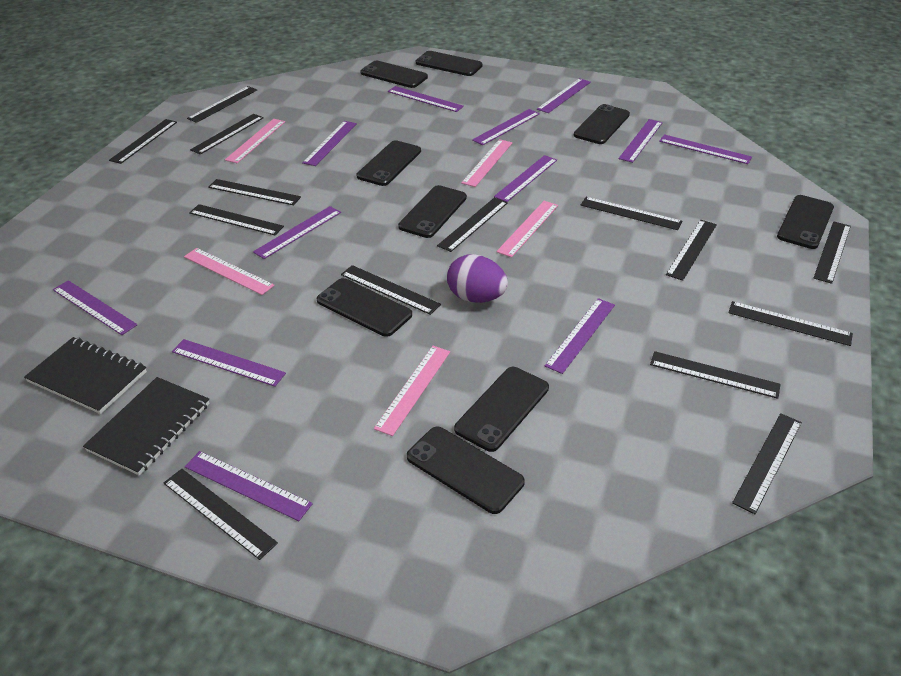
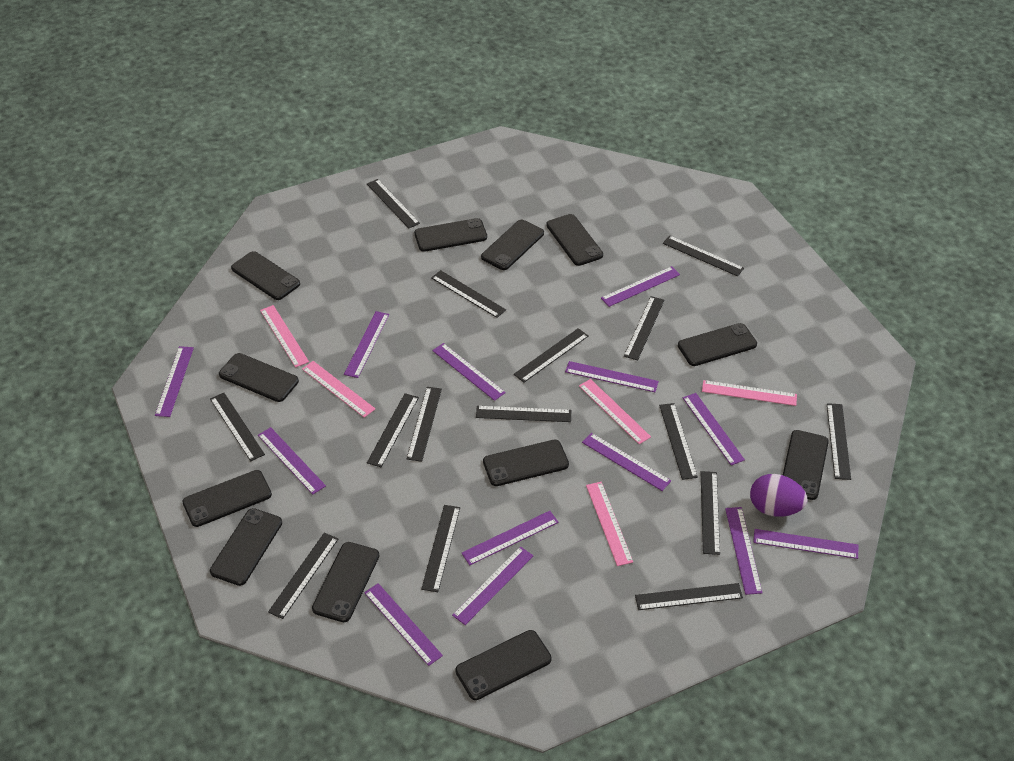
black notebook: [24,337,147,414] [83,377,210,476] = 2 -> none = 0
black phone: [316,278,412,337] [356,140,421,186] [360,61,428,88] [398,185,467,238] [407,427,525,514] [416,51,483,76] [454,367,549,452] [574,104,630,144] [777,195,834,249] = 9 -> [182,470,272,527] [210,508,282,586] [219,353,299,402] [231,251,300,300] [312,542,379,622] [414,218,487,252] [455,630,552,700] [481,220,544,270] [483,440,569,486] [546,214,603,266] [678,323,757,366] [783,430,829,500] = 12
black ruler: [109,119,177,164] [164,469,278,560] [187,86,257,123] [189,204,284,235] [190,114,264,155] [208,179,301,205] [341,265,441,315] [437,197,508,252] [581,197,682,230] [650,351,781,399] [666,220,717,281] [728,301,853,346] [732,413,802,514] [814,221,851,284] = 14 -> [210,393,265,461] [268,533,338,619] [367,179,420,229] [367,393,419,467] [407,387,442,462] [421,505,460,592] [431,270,506,318] [476,406,571,422] [514,328,588,382] [624,296,665,361] [635,583,743,610] [659,403,698,480] [663,235,744,276] [701,471,720,555] [827,403,851,480] = 15
purple ruler: [53,280,138,335] [172,339,286,387] [185,451,313,521] [253,206,341,259] [302,121,357,166] [388,86,464,112] [472,109,540,145] [494,155,557,202] [537,78,591,113] [545,298,615,374] [619,119,663,163] [659,134,752,164] = 12 -> [155,346,194,417] [258,427,326,495] [344,311,389,378] [364,583,443,666] [432,343,506,401] [452,547,533,625] [462,511,559,565] [565,361,659,392] [582,433,671,491] [601,266,680,307] [683,393,745,465] [725,507,762,595] [753,529,858,559] = 13

